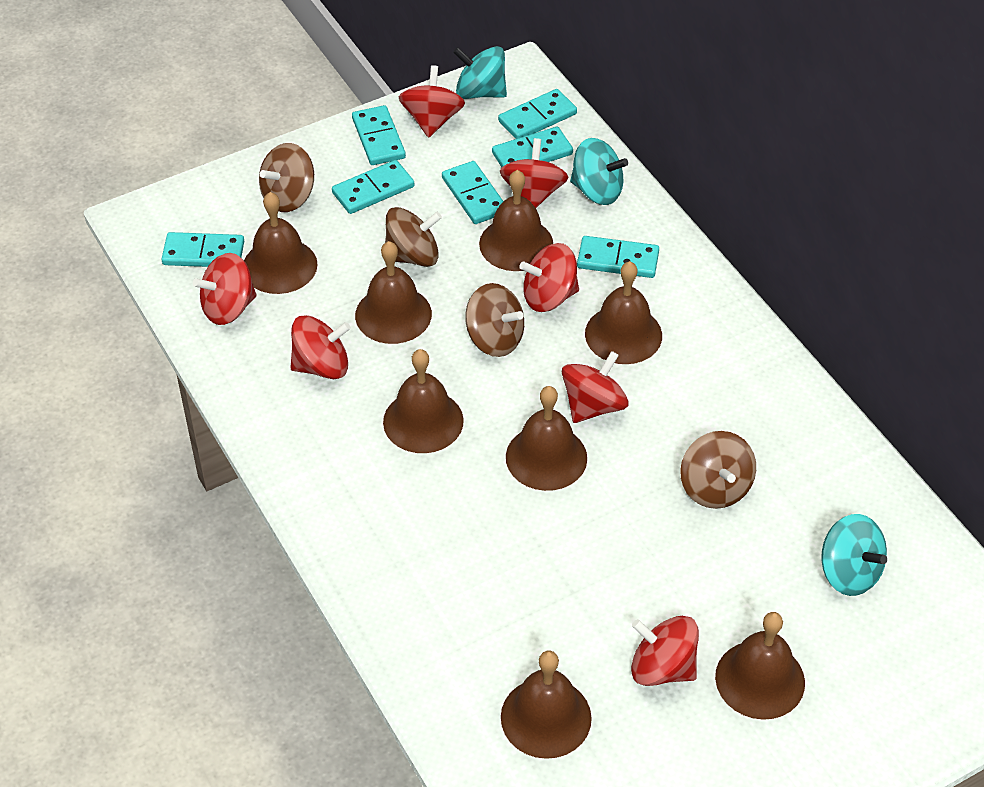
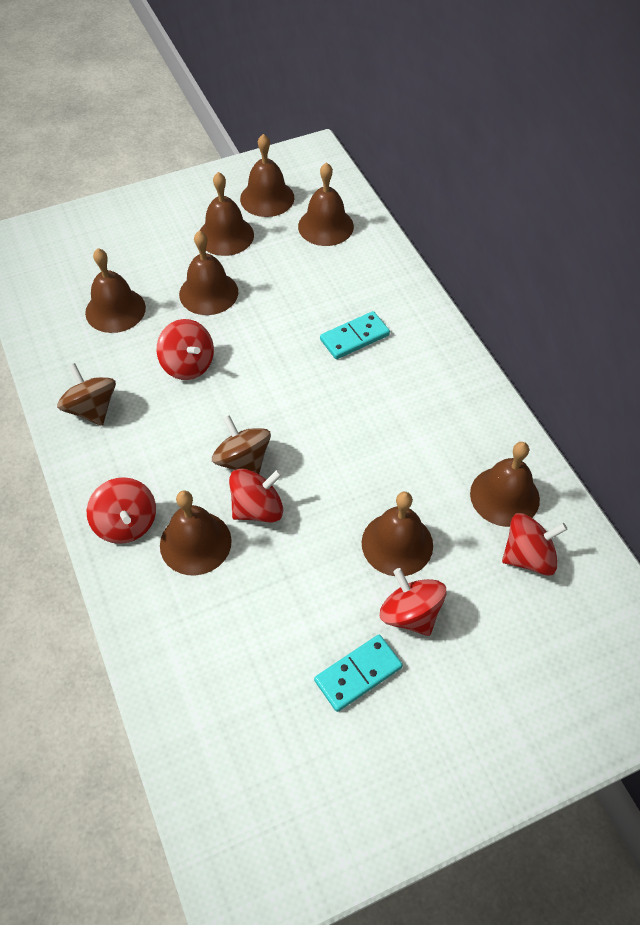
brown spinning top: [259,143,314,212] [385,207,442,267] [465,283,524,357] [680,431,756,509] = 4 -> [57,363,116,426] [212,415,271,474] = 2
red spinning top: [193,253,257,325] [290,315,351,379] [399,65,465,137] [500,138,569,208] [519,243,579,312] [562,351,629,423] [631,616,699,686] = 7 -> [87,477,156,544] [157,319,214,380] [229,468,283,522] [380,568,447,636] [502,513,568,576] = 5
turquoise domino: [162,232,244,267] [332,160,414,214] [352,105,406,165] [442,161,503,224] [492,127,573,167] [498,89,577,139] [577,236,659,278] = 7 -> [314,635,403,712] [320,311,390,359] = 2
turquoise spinning top: [453,46,507,99] [570,138,628,205] [821,514,887,596] = 3 -> none = 0

